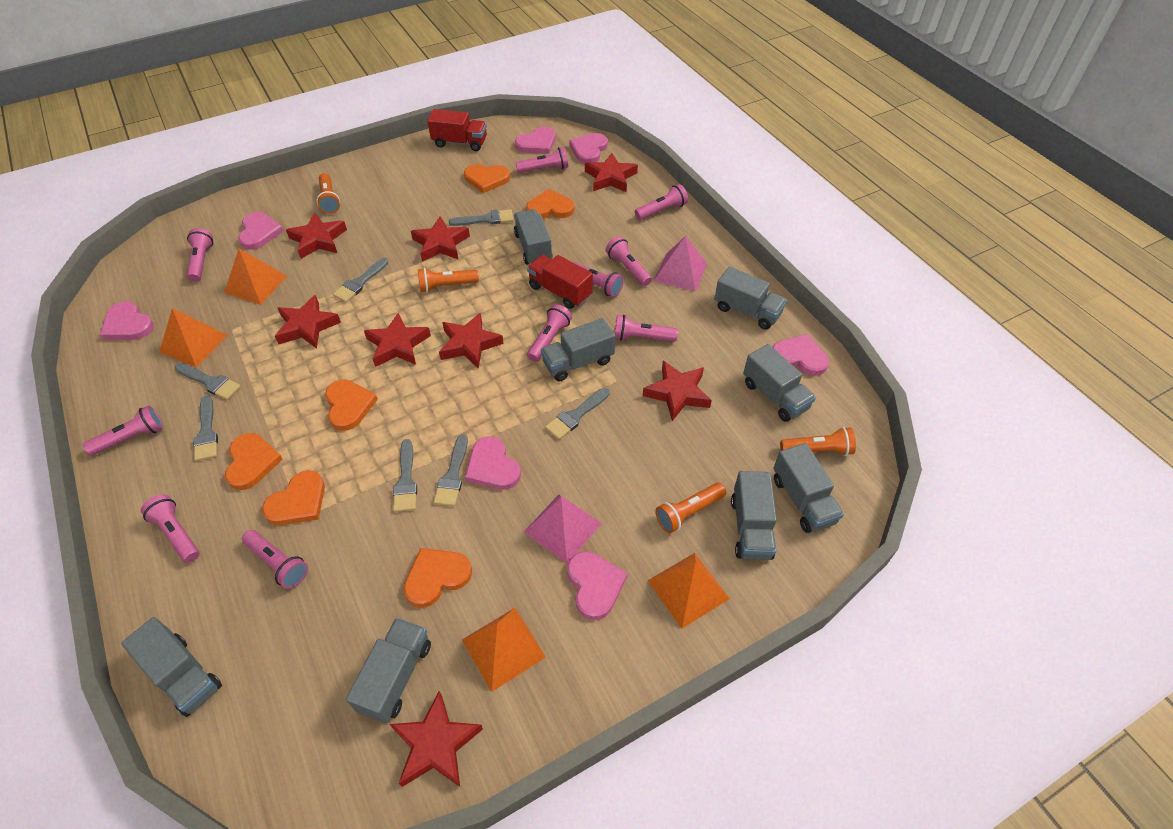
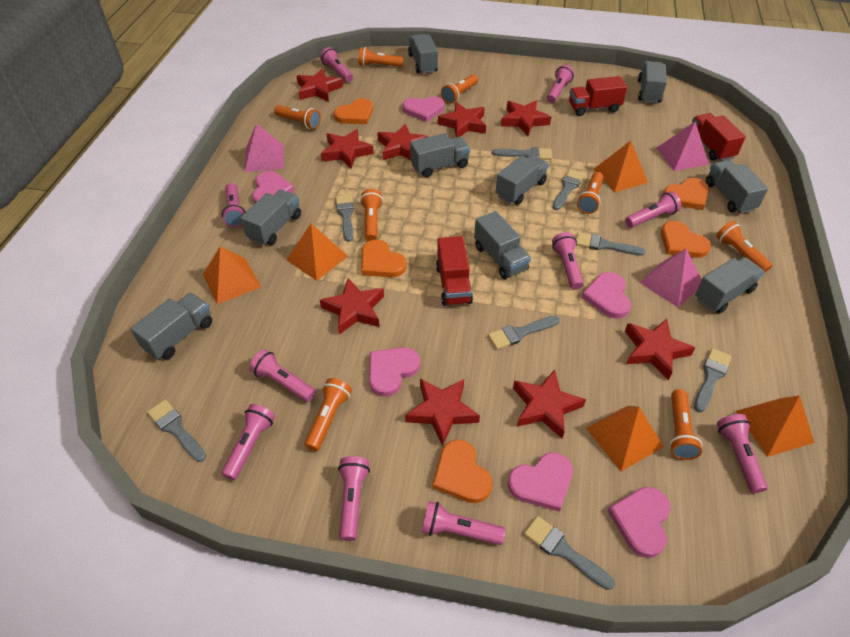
grey brush: [175,363,241,400] [193,395,218,461] [333,258,389,302] [393,439,417,512] [434,434,468,506] [449,209,513,226] [545,388,610,440] = 7 -> [147,399,206,462] [336,195,354,242] [488,316,560,350] [492,147,552,160] [524,516,615,590] [553,169,584,210] [576,232,645,255] [694,348,732,412] = 8
grey truck: [121,617,222,717] [346,618,431,723] [514,209,553,265] [541,318,615,382] [714,267,787,330] [731,471,777,560] [743,344,816,422] [773,443,844,533] = 8 -> [130,293,212,360] [241,189,301,245] [408,34,438,73] [410,133,470,177] [474,211,531,279] [496,155,549,205] [638,61,667,103] [695,257,764,314] [706,160,768,214] = 9
orange flashlight: [316,173,340,214] [418,268,479,293] [655,483,726,533] [780,427,856,456] = 4 -> [274,105,321,129] [304,378,352,451] [359,47,403,67] [360,189,383,241] [441,74,478,104] [577,172,604,214] [669,389,702,460] [716,221,772,273] = 8
orange heart: [225,433,283,490] [262,470,325,525] [325,380,378,431] [404,548,472,607] [464,164,510,193] [526,189,574,219] = 6 -> [334,98,373,124] [361,239,407,277] [432,440,492,503] [661,221,711,258] [663,178,709,210] = 5
orange pyramid: [159,308,228,367] [224,249,287,305] [462,608,546,692] [647,553,730,629] = 4 -> [203,246,261,304] [286,223,348,281] [586,406,664,471] [594,141,648,192] [736,395,815,457] = 5
pink heart: [100,301,154,340] [238,212,283,250] [465,436,521,490] [515,126,556,154] [567,551,627,620] [569,133,608,164] [773,334,829,376] = 7 -> [252,171,294,203] [369,347,420,397] [403,96,445,122] [508,452,573,512] [582,272,631,319] [608,487,671,558] = 6
pink pyramid: [524,494,602,563] [654,236,707,292] = 2 -> [244,123,284,172] [639,249,702,307] [657,122,709,171] = 3
red star: [275,295,341,349] [286,213,347,259] [364,313,431,367] [390,691,483,787] [411,216,470,262] [439,313,504,369] [585,153,638,193] [643,361,712,421] = 8 -> [297,68,343,102] [320,278,384,335] [321,129,374,169] [377,124,428,160] [405,379,480,446] [438,102,486,137] [501,100,551,136] [513,370,586,439] [625,319,695,380] = 9
red truck: [427,109,487,151] [527,255,593,309] = 2 -> [436,236,473,306] [569,76,628,116] [692,113,746,161] = 3

